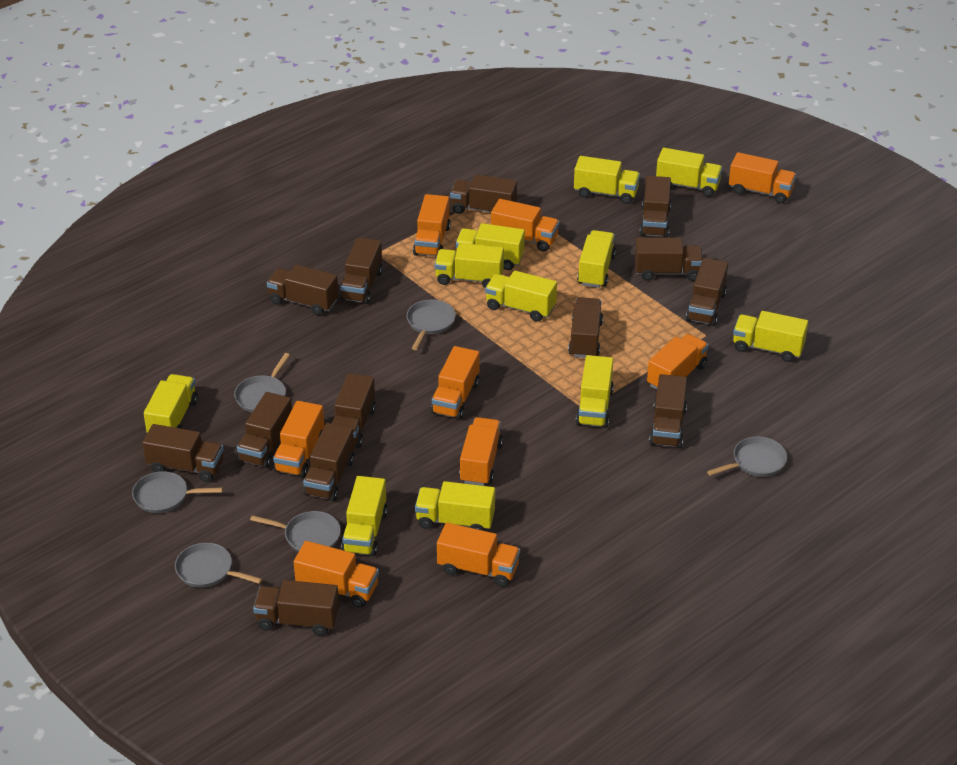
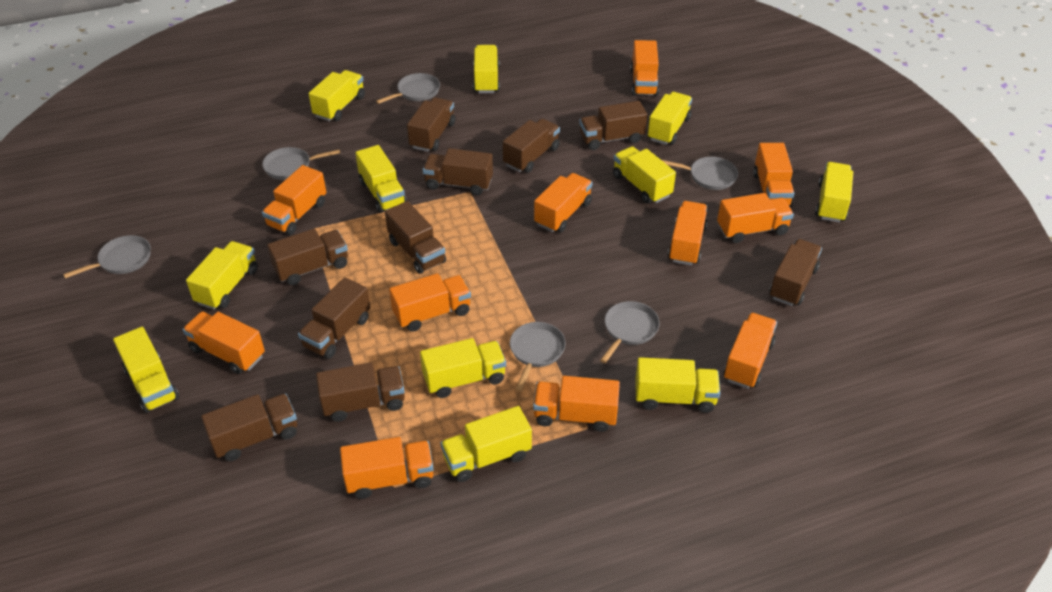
brown truck: [142,424,224,482] [237,392,292,468] [253,580,339,636] [267,265,339,315] [303,423,354,501] [332,373,376,448] [340,237,383,304] [450,174,517,214] [568,297,603,358] [635,237,703,281] [640,176,671,238] [649,374,687,448] [686,258,728,326] = 13 -> [201,394,297,461] [267,229,348,285] [298,277,370,359] [316,362,405,422] [385,201,446,274] [407,97,455,152] [423,148,493,195] [503,119,560,173] [579,101,647,150] [769,239,822,306] = 10
orange truck: [273,401,324,477] [294,541,379,608] [413,194,451,256] [431,346,479,420] [437,523,520,587] [459,417,503,486] [491,199,559,252] [647,334,709,390] [729,152,796,204] = 9 -> [183,311,265,374] [262,165,326,235] [340,437,434,499] [389,273,471,332] [533,376,620,432] [534,173,592,232] [630,40,659,96] [668,201,708,265] [717,193,794,243] [723,313,777,389] [753,143,794,207] = 11

